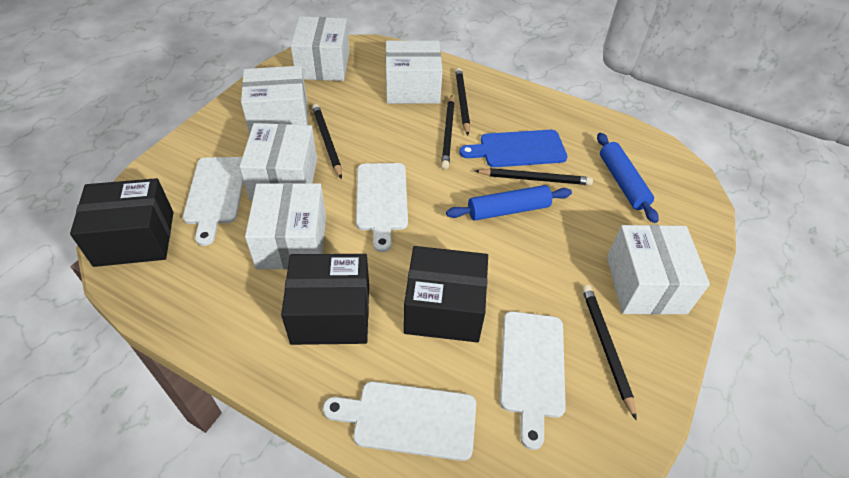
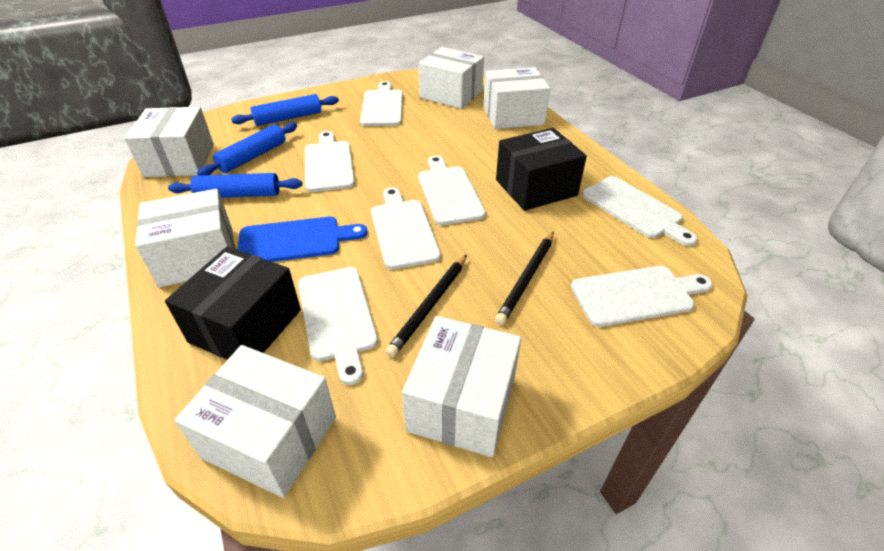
black box: [70,178,174,267] [281,254,369,345] [404,246,488,342] = 3 -> [165,247,301,360] [496,128,587,211] = 2
black pencil: [312,104,342,179] [441,95,454,169] [455,68,470,135] [475,168,593,185] [582,285,637,420] = 5 -> [385,255,467,357] [495,232,554,325] = 2
blue rolling pin: [446,185,572,221] [597,133,659,223] = 2 -> [168,173,302,198] [197,123,297,176] [231,94,339,126] = 3
white cutting board: [183,157,244,246] [323,381,476,461] [356,163,408,252] [500,311,566,450] = 4 -> [298,267,378,385] [305,131,355,192] [360,81,403,126] [371,187,441,269] [418,155,486,225] [571,266,712,327] [582,176,697,246] = 7

